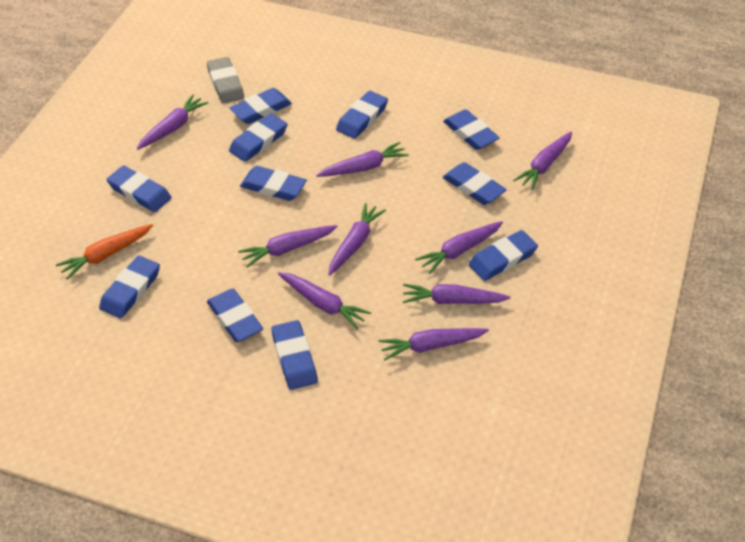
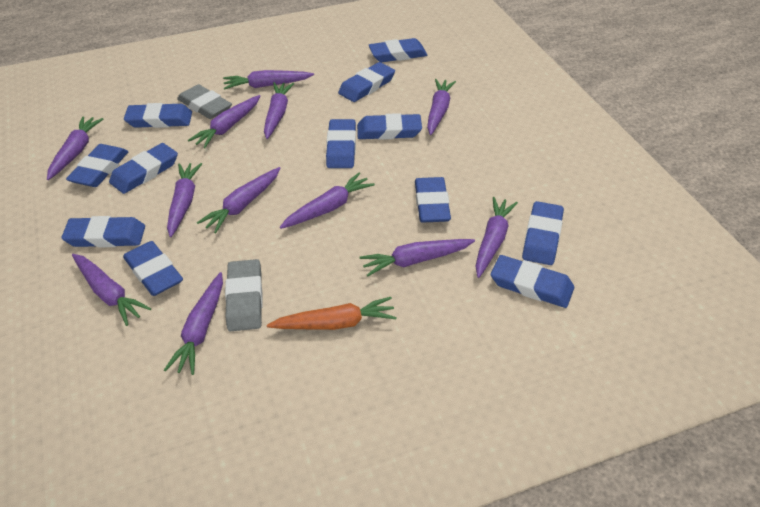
blue eraser: [99,255,160,318] [107,166,171,212] [207,288,263,342] [229,114,288,162] [230,88,292,124] [240,166,307,201] [271,320,318,390] [336,91,388,139] [443,109,500,150] [443,162,507,205] [469,230,538,281] = 11 -> [61,216,145,248] [66,144,128,187] [109,143,178,194] [123,241,183,296] [124,103,192,128] [326,119,356,168] [338,62,395,102] [357,113,422,140] [369,38,428,62] [415,177,451,223] [491,255,574,308] [522,201,564,265] = 12
grey eraser: [207,57,244,104] = 1 -> [177,84,232,119] [225,259,263,331] = 2
purple carrot: [137,95,208,150] [238,225,337,268] [278,272,371,329] [316,142,409,177] [328,203,386,275] [378,328,489,360] [403,284,511,304] [415,221,503,274] [513,131,572,190] = 9 -> [47,116,103,180] [72,254,151,326] [164,272,223,375] [167,163,202,237] [188,95,260,148] [197,167,280,233] [223,70,314,90] [264,82,294,139] [280,173,375,229] [359,239,475,277] [427,79,456,135] [475,197,518,278] = 12

